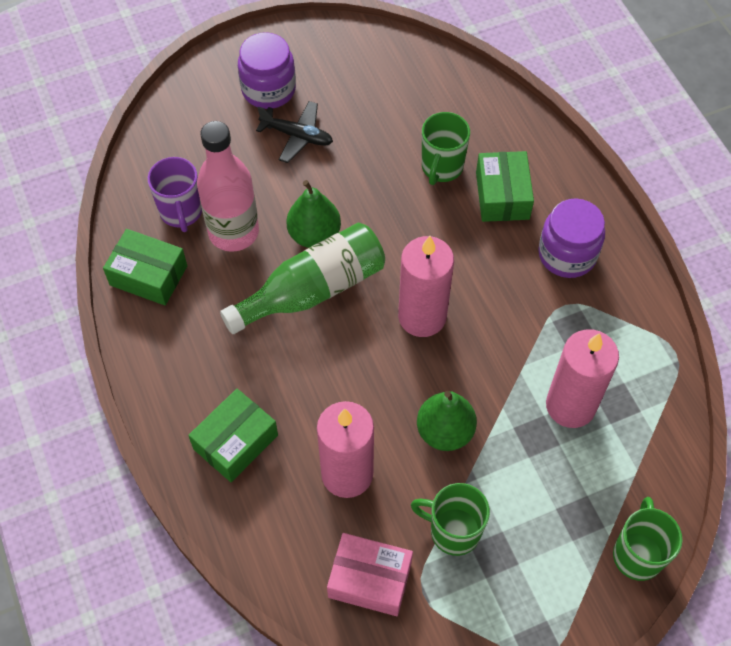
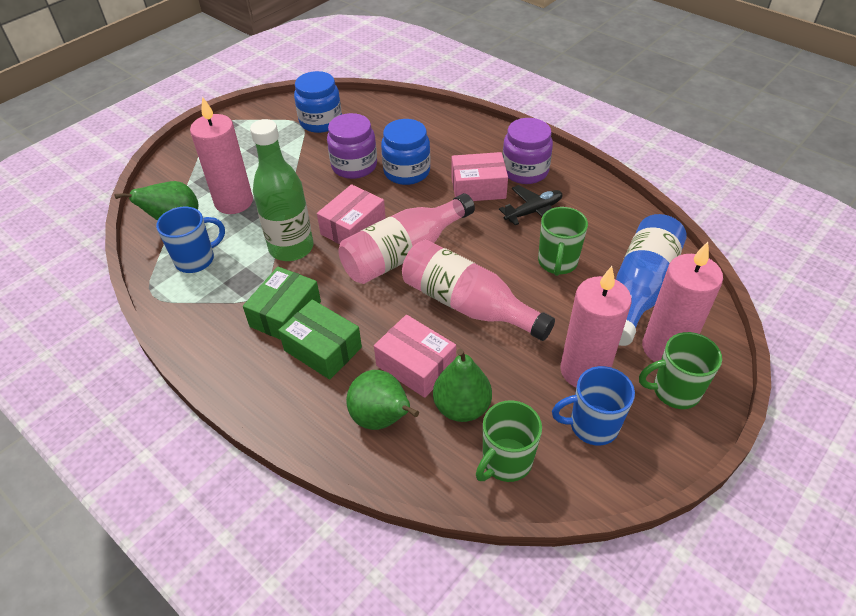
blue bottle: none = 0 -> [616,214,687,346] = 1
blue jar: none = 0 -> [294,71,342,133] [381,119,430,185] = 2
blue mug: none = 0 -> [156,207,225,273] [552,366,635,445] = 2
green box: [103,229,187,305] [188,389,278,482] [476,151,534,222] = 3 -> [243,267,321,340] [278,300,362,380] = 2
green pear: [286,180,341,248] [417,391,477,451] = 2 -> [114,181,198,221] [346,370,419,430] [433,349,492,422] = 3
pink bottle: [197,121,259,252] = 1 -> [338,193,475,284] [402,240,555,341] = 2
pink box: [327,533,413,616] = 1 -> [317,184,386,244] [374,315,456,398] [451,152,508,201] = 3
purple mug: [148,157,202,232] = 1 -> none = 0

